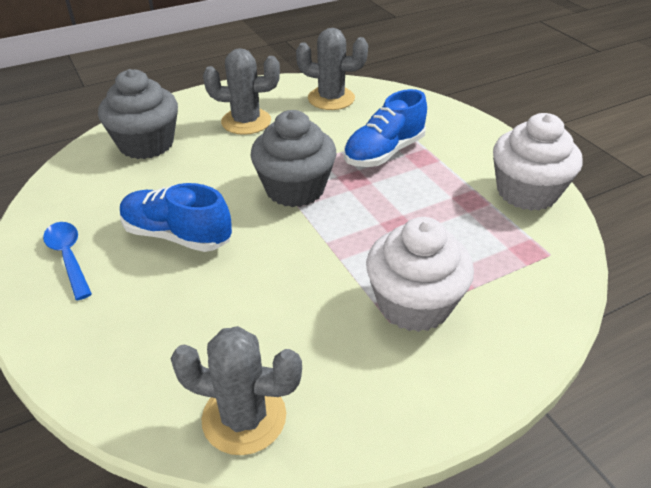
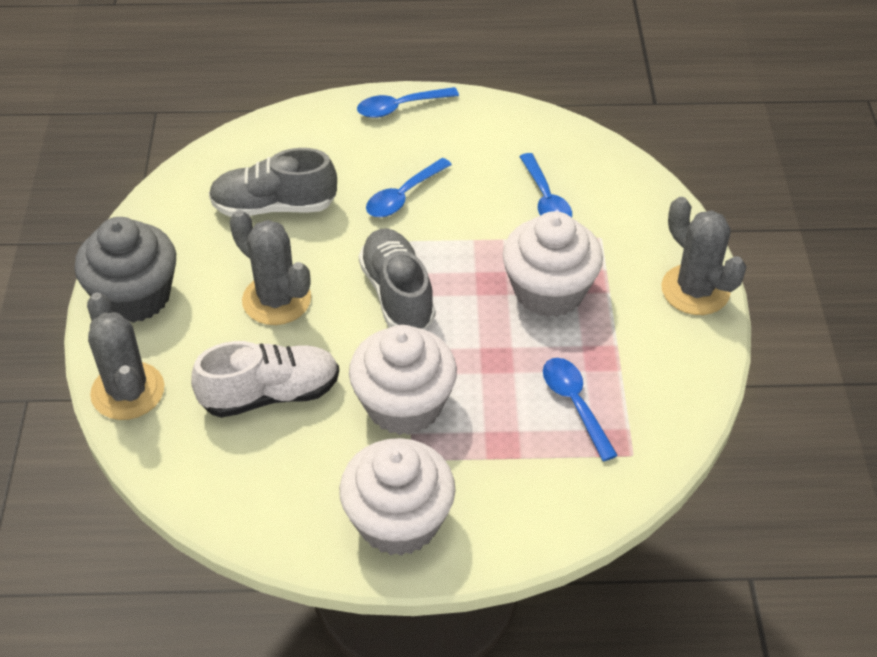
blue shoe: [120,183,232,252] [344,89,427,167] = 2 -> none = 0
blue spoon: [43,222,92,300] = 1 -> [357,87,459,118] [366,158,452,217] [519,153,572,218] [543,358,618,461] = 4
grey cupcake: [98,69,178,159] [250,110,336,207] = 2 -> [74,217,176,323] = 1
grey shoe: none = 0 -> [209,148,337,217] [359,228,436,329] = 2
white cupcake: [366,217,474,332] [493,113,583,211] = 2 -> [339,438,456,556] [349,325,457,435] [502,211,603,317] = 3
white shoe: none = 0 -> [191,341,339,418] = 1

